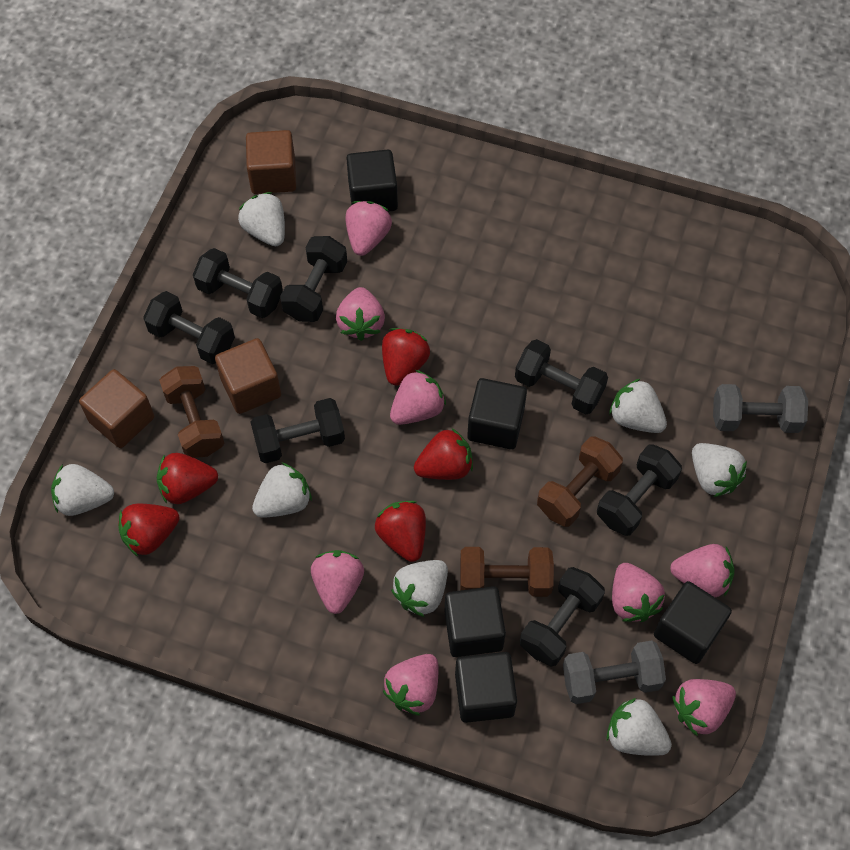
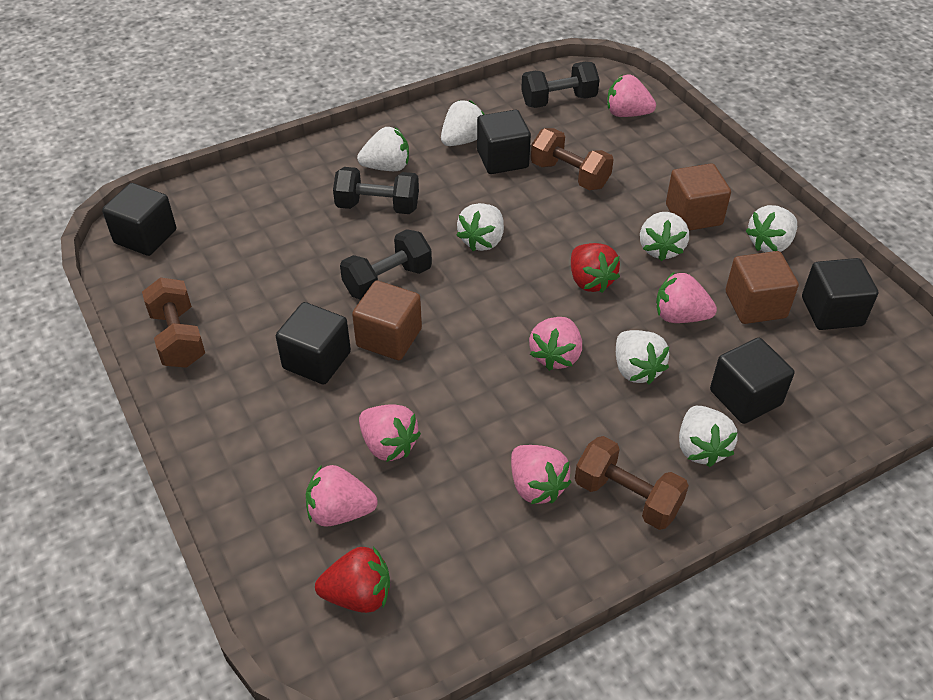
black dumbbell: [143,291,235,364] [193,248,283,318] [251,398,345,463] [280,236,347,322] [515,339,608,415] [520,567,605,666] [597,444,682,536] = 7 -> [333,167,419,214] [340,229,432,300] [521,62,600,108] = 3
grey dumbbell: [563,640,666,704] [713,384,808,433] = 2 -> none = 0
pink strawberry: [311,550,364,614] [336,287,385,341] [346,201,392,256] [383,654,439,716] [390,370,446,425] [612,563,665,622] [670,544,735,597] [672,679,736,736] = 8 -> [306,465,378,527] [359,404,421,462] [511,445,571,504] [529,317,582,371] [607,75,656,117] [656,272,717,323] = 6
red strawberry: [118,504,179,557] [157,453,218,504] [375,501,426,562] [382,328,430,386] [414,428,473,480] = 5 -> [315,546,390,613] [571,243,620,293] = 2

